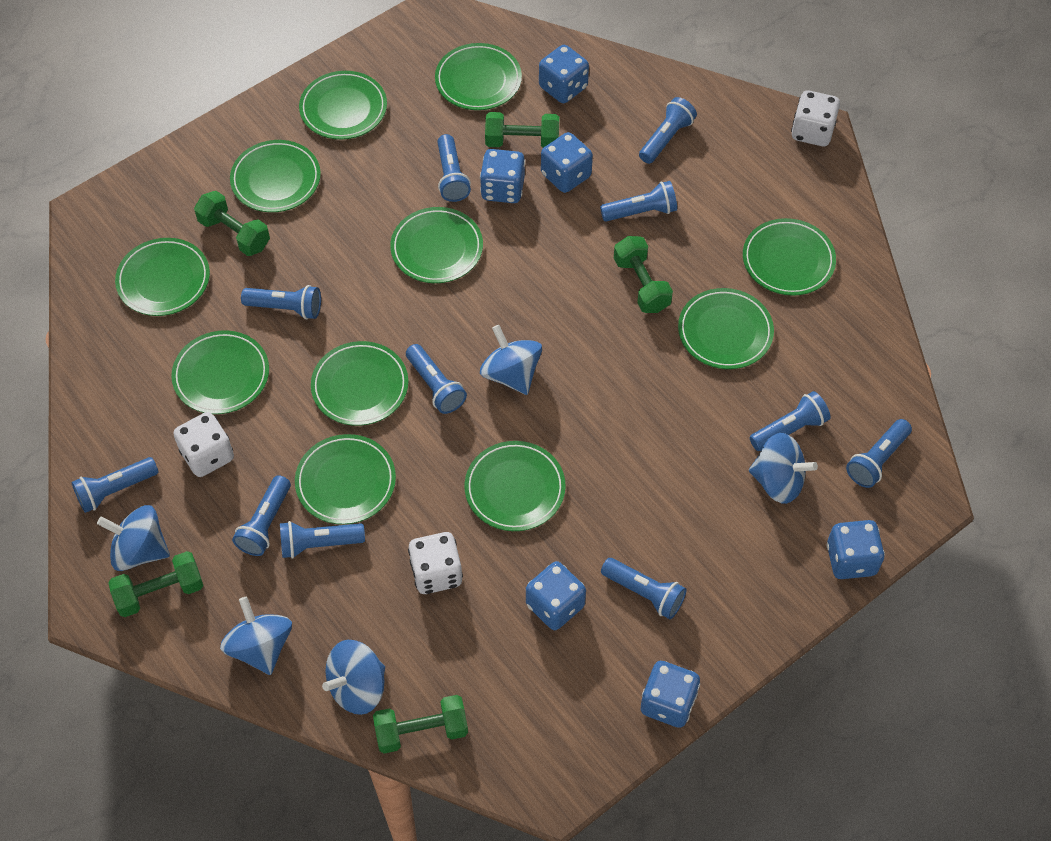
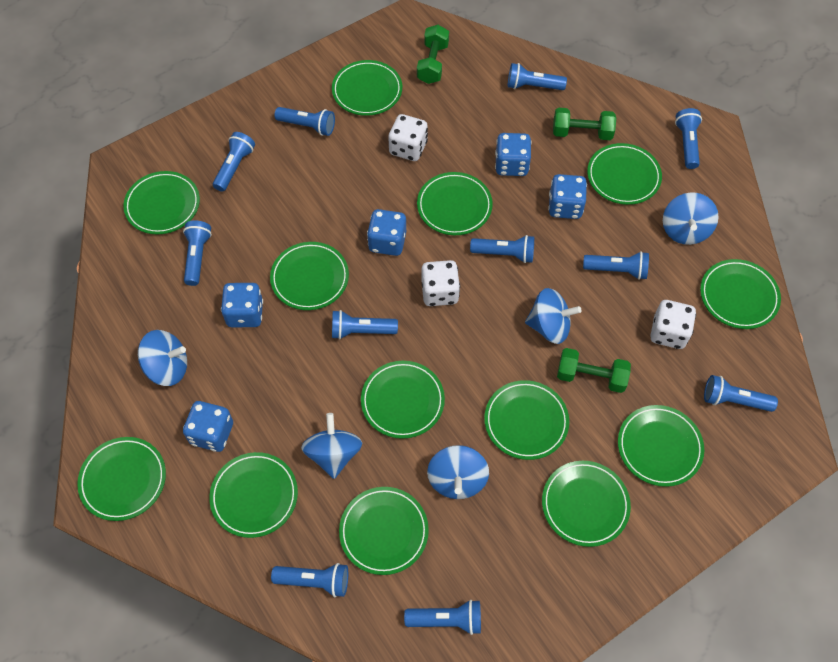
blue dice: [480,149,525,203] [526,561,586,630] [539,45,589,103] [541,132,593,193] [641,661,700,728] [827,520,885,579] = 6 -> [183,401,233,452] [221,283,263,327] [367,209,406,256] [495,133,531,176] [548,174,587,219] = 5
green dumbbell: [108,551,203,617] [194,191,270,256] [373,695,468,754] [485,112,559,148] [614,236,673,313] = 5 -> [417,25,449,84] [553,108,616,140] [557,348,631,393] = 3
green plate: [115,238,210,316] [171,330,269,414] [230,140,321,212] [295,434,396,524] [299,71,387,139] [311,341,408,426] [390,207,483,283] [435,43,522,110] [464,441,566,531] [678,288,774,369] [743,218,836,296] = 11 -> [77,437,166,521] [123,171,200,234] [209,452,298,538] [270,242,349,310] [332,60,402,116] [339,487,429,575] [361,361,445,439] [417,172,493,235] [484,380,569,460] [542,461,631,547] [587,143,662,205] [618,405,704,487] [700,259,781,329] = 13

